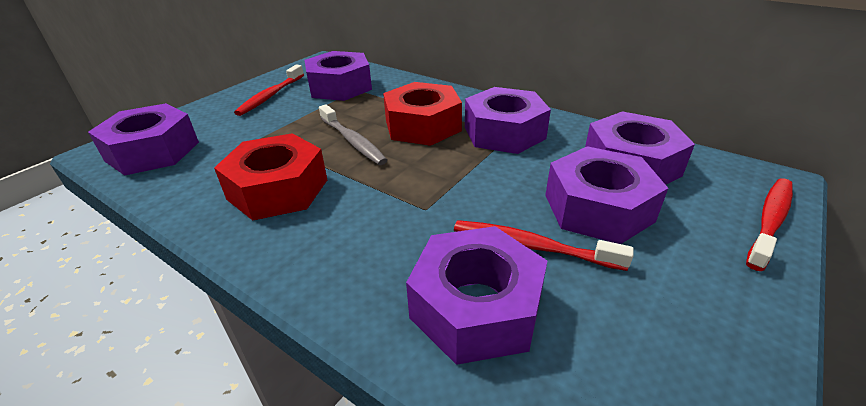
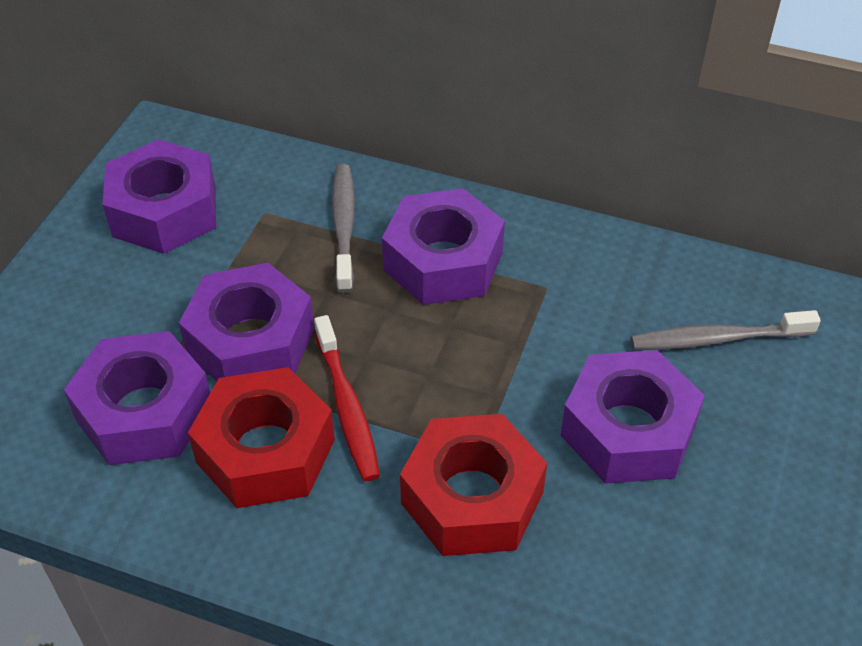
grey toothbrush: [319,104,388,165] = 1 -> [332,164,355,293] [631,310,821,350] = 2
purple nut: [88,103,199,176] [305,51,372,101] [406,226,547,365] [465,87,551,154] [545,146,668,244] [585,111,695,185] = 6 -> [64,331,210,465] [102,139,216,254] [179,263,314,381] [382,188,505,305] [560,350,705,484] = 5
red toothbrush: [234,65,304,116] [454,220,634,271] [746,178,793,271] = 3 -> [314,315,380,481] = 1

